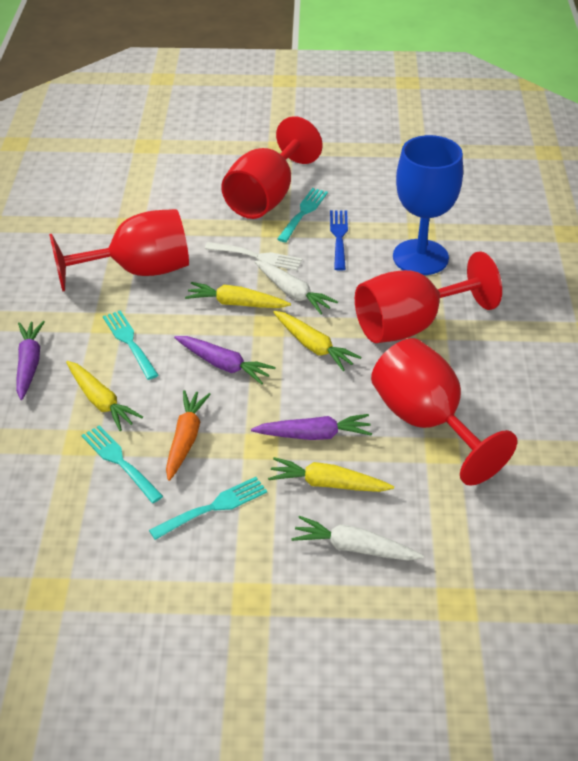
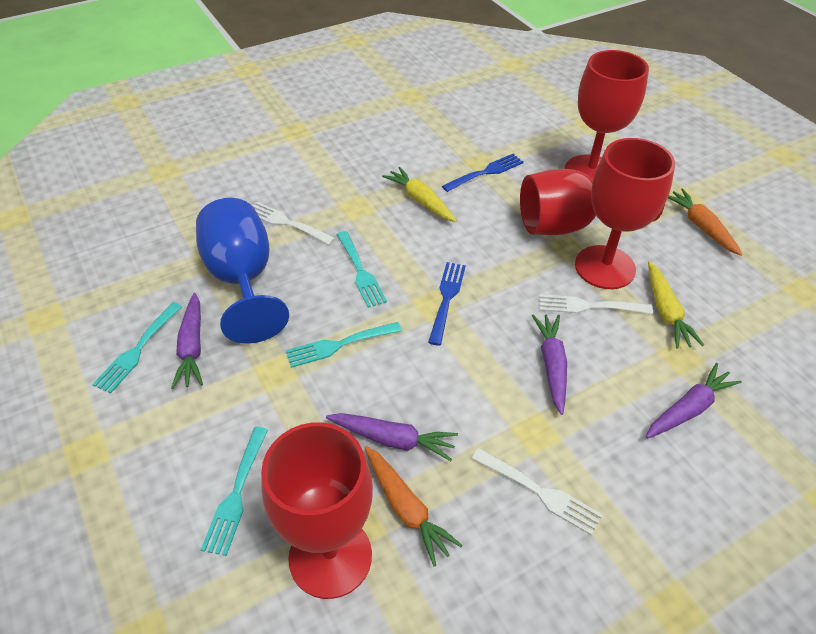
blue fork: [330,210,348,271] = 1 -> [428,262,466,346] [442,154,524,192] = 2
orange carrot: [166,390,211,481] = 1 -> [365,446,462,566] [668,188,743,256] = 2
purple carrot: [16,321,45,400] [174,336,276,385] [251,414,372,440] = 3 -> [171,293,203,389] [326,413,458,461] [532,315,567,415] [646,363,742,439] = 4
white carrot: [255,260,338,314] [291,516,424,561] = 2 -> none = 0
white fork: [205,242,302,271] = 1 -> [253,202,335,245] [472,448,603,536] [539,294,653,314] = 3
yellow carrot: [66,361,143,431] [185,282,291,308] [268,457,394,492] [273,311,361,371] = 4 -> [382,167,457,222] [648,261,704,349] = 2

